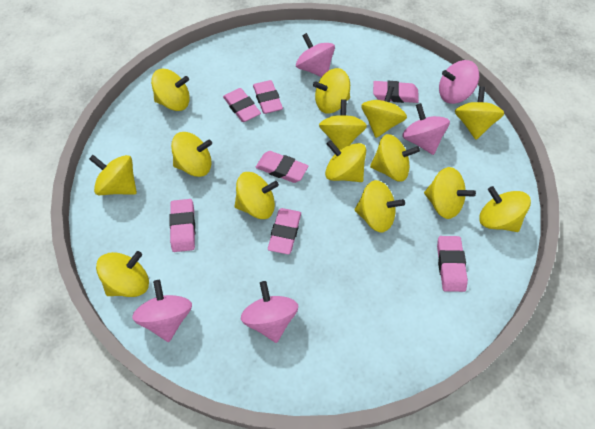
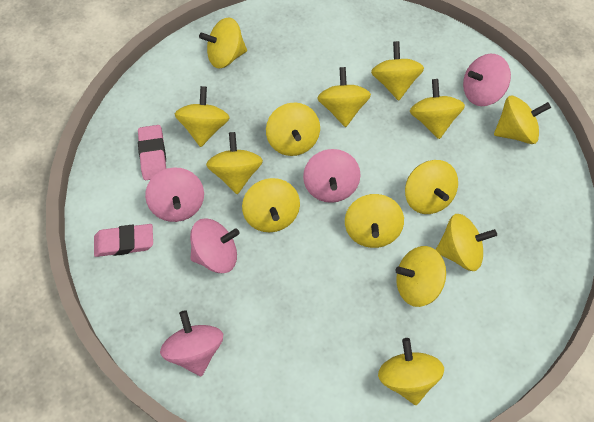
pink eraser: [169,199,195,252] [223,88,261,122] [253,80,283,114] [256,151,308,183] [268,208,301,254] [373,81,419,103] [437,236,468,292] = 7 -> [94,224,153,257] [138,125,166,180] = 2

